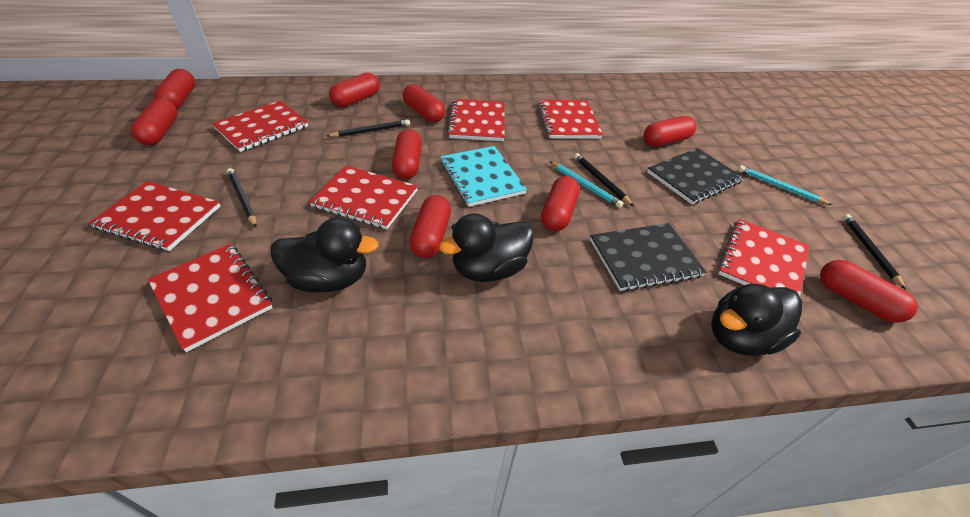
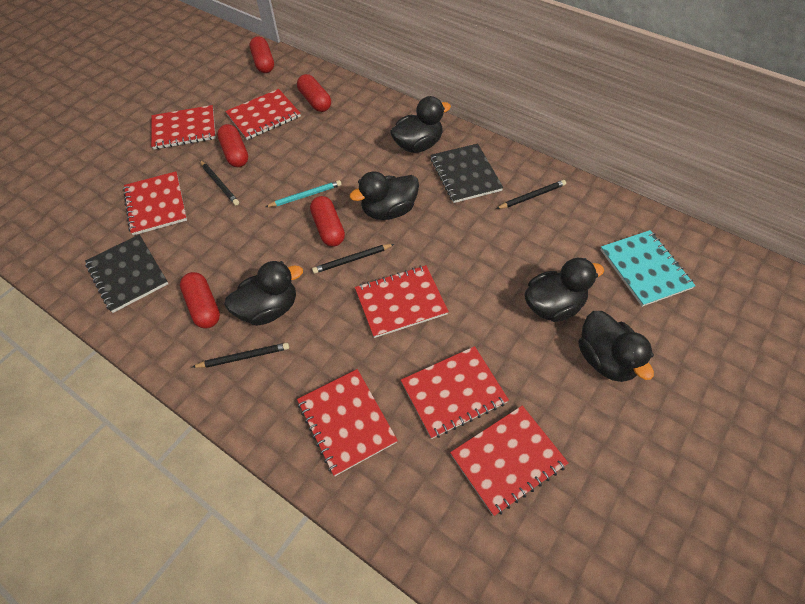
black duck: [271,217,379,292] [439,213,534,282] [711,284,802,356] = 3 -> [224,261,303,326] [350,172,419,220] [390,96,451,153] [524,258,604,322] [579,311,654,382] = 5
red capsule: [131,98,178,145] [154,69,195,109] [329,73,380,107] [392,129,422,179] [403,84,446,123] [409,195,451,258] [541,176,580,231] [644,116,696,147] [820,260,918,323] = 9 -> [180,272,220,328] [217,124,248,167] [249,36,274,73] [297,74,331,112] [310,196,345,247] = 5
turquoise pencil: [549,161,623,208] [738,165,832,205] = 2 -> [265,180,341,207] = 1

